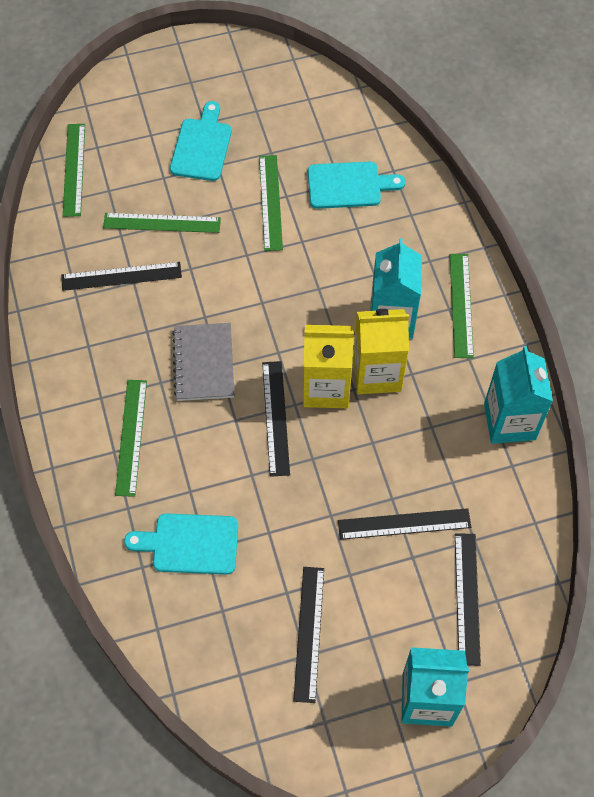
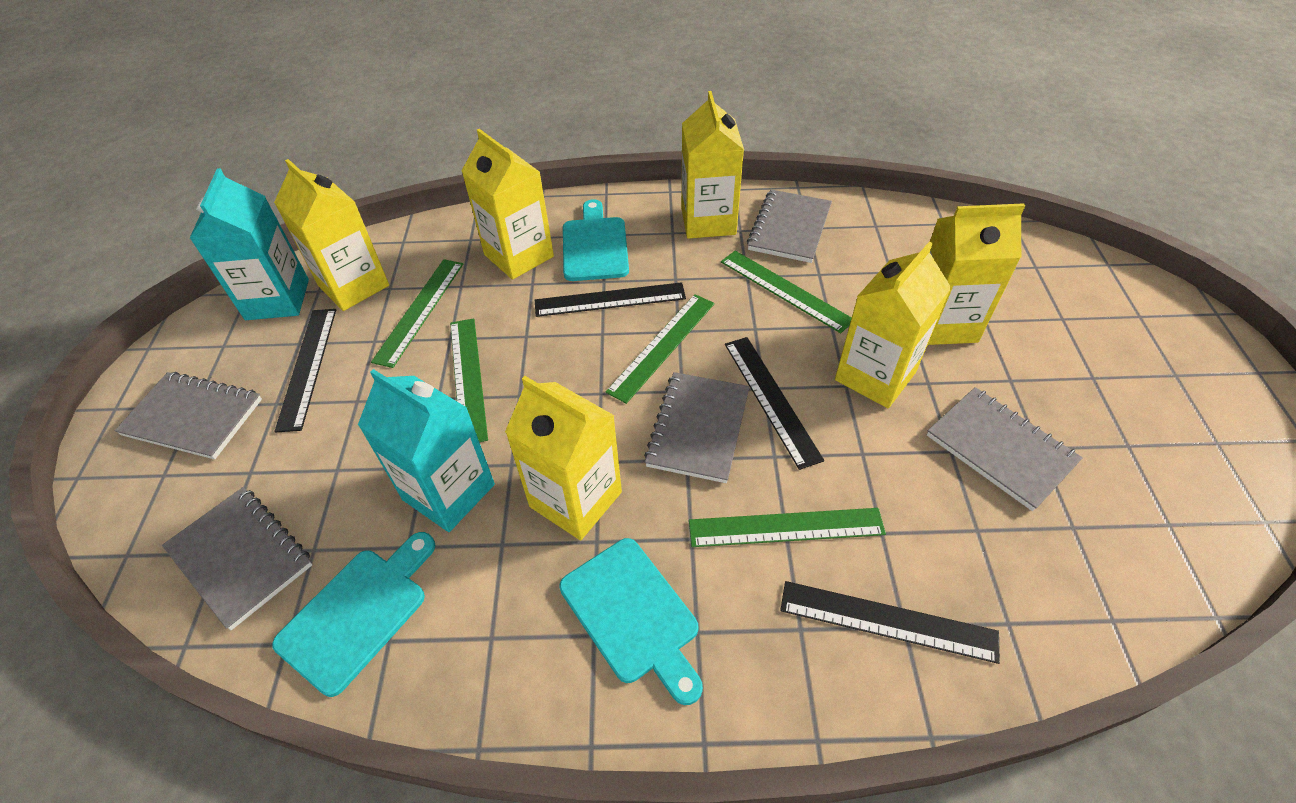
black ruler: [61,262,182,291] [262,361,290,477] [293,567,324,703] [338,508,471,540] [455,533,481,666] = 5 -> [274,309,336,433] [535,282,686,317] [725,337,824,470] [780,581,1000,664] = 4
grey notebook: [172,323,234,401] = 1 -> [115,372,262,459] [162,487,313,630] [644,372,749,483] [747,190,832,263] [927,387,1083,511] = 5
turquoise carton: [370,239,422,339] [402,647,469,726] [484,346,553,444] = 3 -> [189,168,309,320] [358,369,495,532] = 2
yellow carton: [303,325,354,408] [353,309,409,394] = 2 -> [274,159,389,311] [461,129,554,280] [505,376,622,540] [681,91,744,239] [835,242,951,408] [928,203,1025,345] = 6

